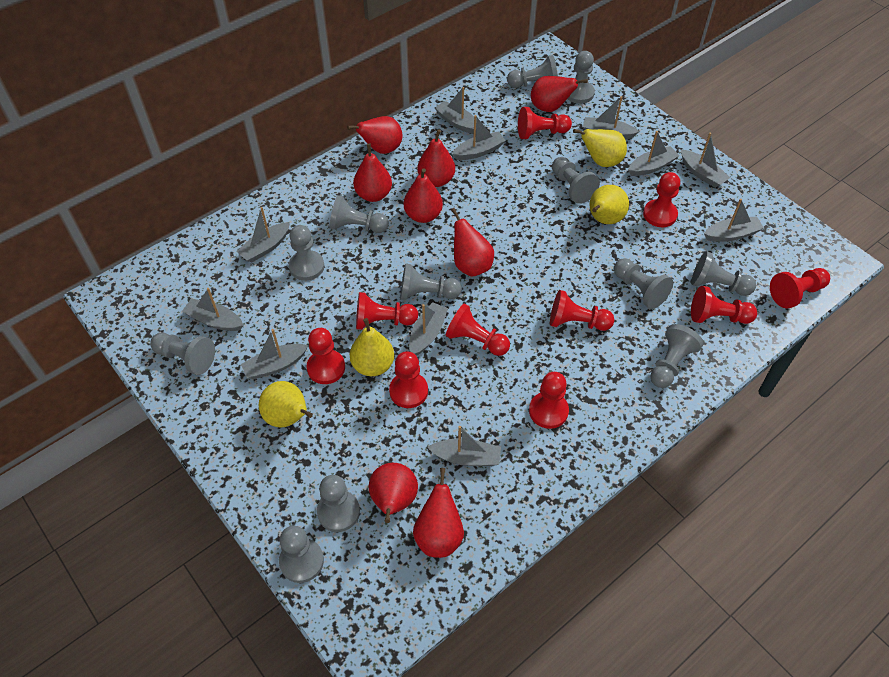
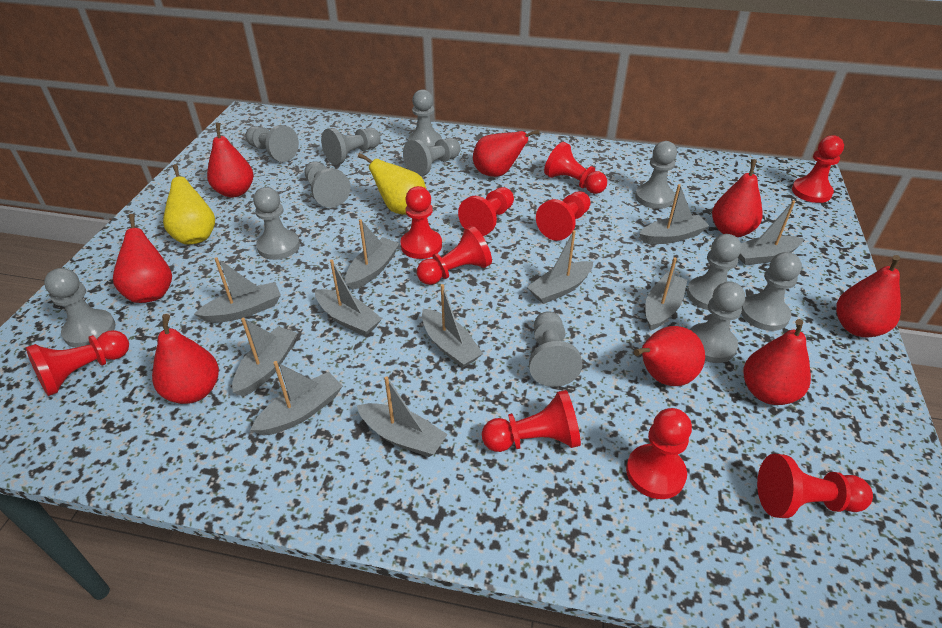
yellow pear: [259,381,313,428] [350,318,394,376] [573,129,627,167] [590,185,629,224] = 4 -> [163,165,215,244] [358,153,426,215] = 2

